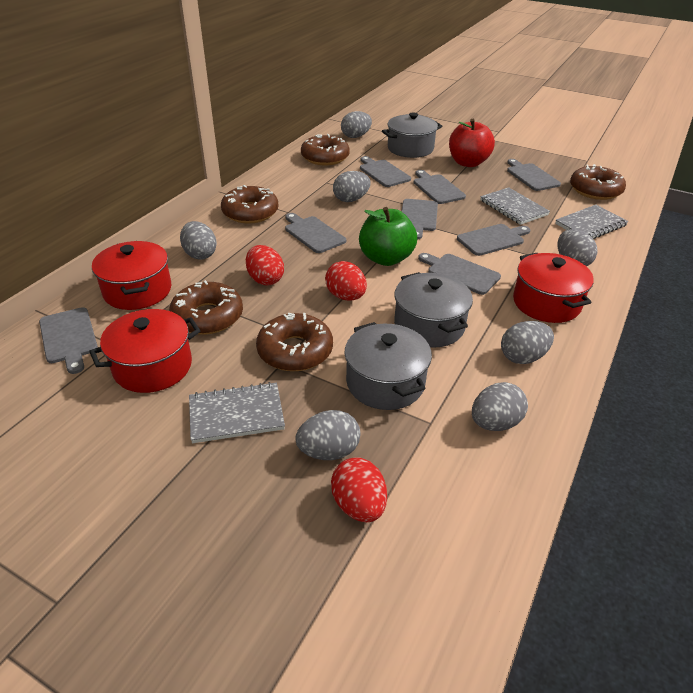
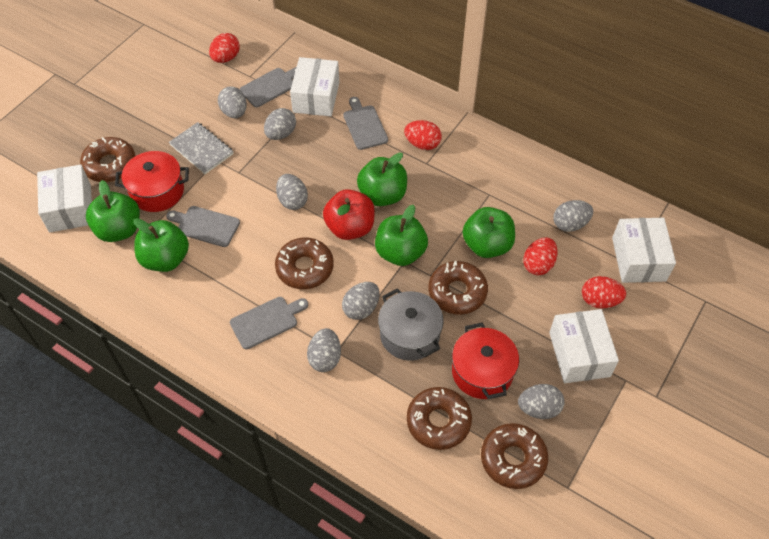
green apple: [359,207,417,266] = 1 -> [86,180,140,242] [133,218,189,272] [357,152,407,206] [375,205,428,266] [463,207,515,258] = 5
grey cutting board: [39,307,98,374] [285,213,346,253] [360,156,411,187] [401,199,438,239] [413,170,466,204] [418,253,501,295] [457,224,530,256] [507,159,561,191] = 8 -> [166,206,240,247] [230,297,308,349] [240,67,296,107] [343,97,388,150] = 4
grey notebook: [189,382,285,443] [480,187,550,225] [555,205,628,239] = 3 -> [169,122,234,174] = 1
grey pot: [344,322,432,410] [382,113,442,158] [394,272,473,347] = 3 -> [378,288,444,361] = 1
red egg: [246,245,284,286] [325,261,367,301] [331,457,387,522] = 3 -> [209,33,240,63] [404,120,442,150] [523,237,558,275] [582,276,626,308] = 4
red pot: [89,309,201,393] [92,241,171,310] [513,253,594,323] = 3 -> [115,151,189,212] [452,323,519,399] = 2
white box: none = 0 -> [37,165,92,232] [290,57,339,116] [549,309,619,383] [612,218,676,283] = 4

